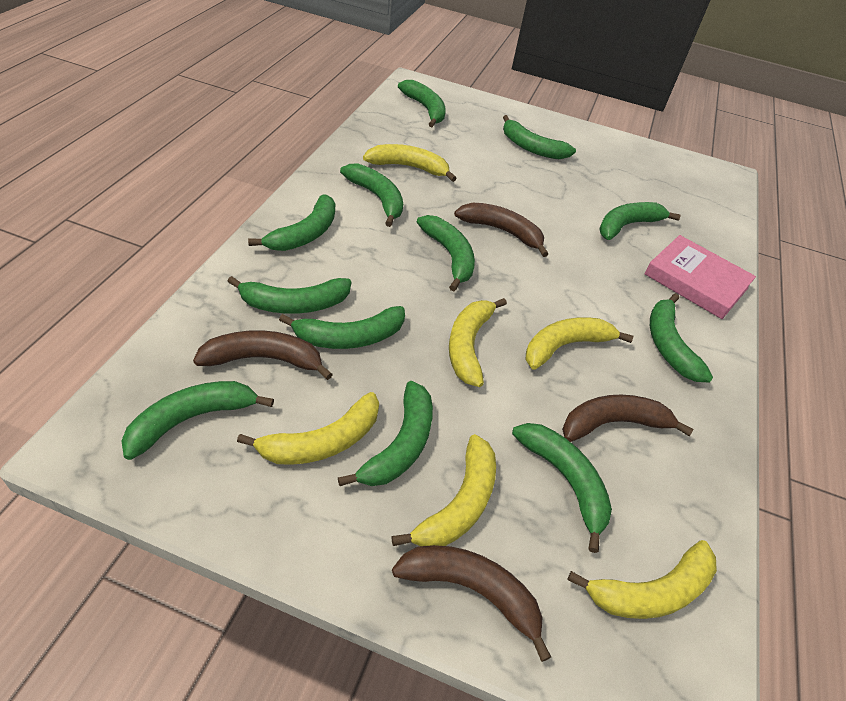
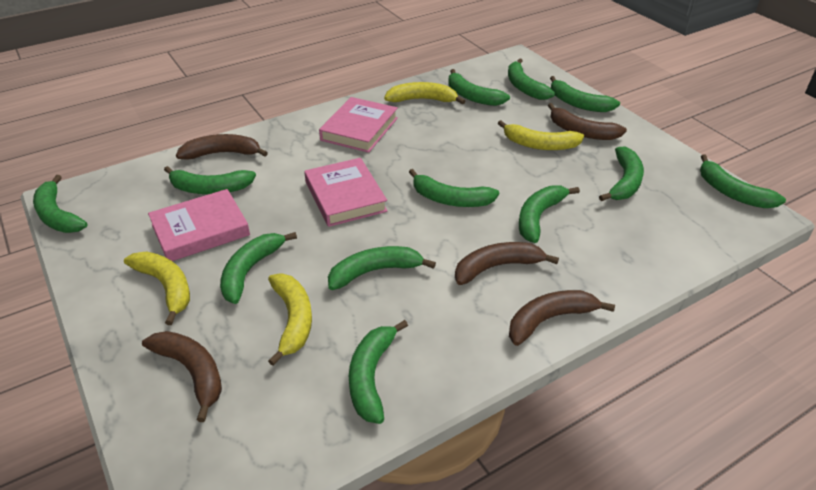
brown banana: [193,330,333,380] [392,545,551,662] [454,203,548,257] [562,395,694,442] = 4 -> [142,331,222,422] [176,134,268,160] [455,242,559,285] [509,290,615,346] [548,103,627,140] = 5
pink book: [644,235,756,319] = 1 -> [148,189,250,261] [304,158,388,227] [319,97,398,153] = 3
yellow banana: [237,392,379,465] [363,144,457,182] [391,434,496,546] [449,298,507,387] [525,317,633,370] [567,540,717,619] = 6 -> [124,251,190,325] [268,274,312,366] [384,82,465,104] [498,120,584,150] = 4

